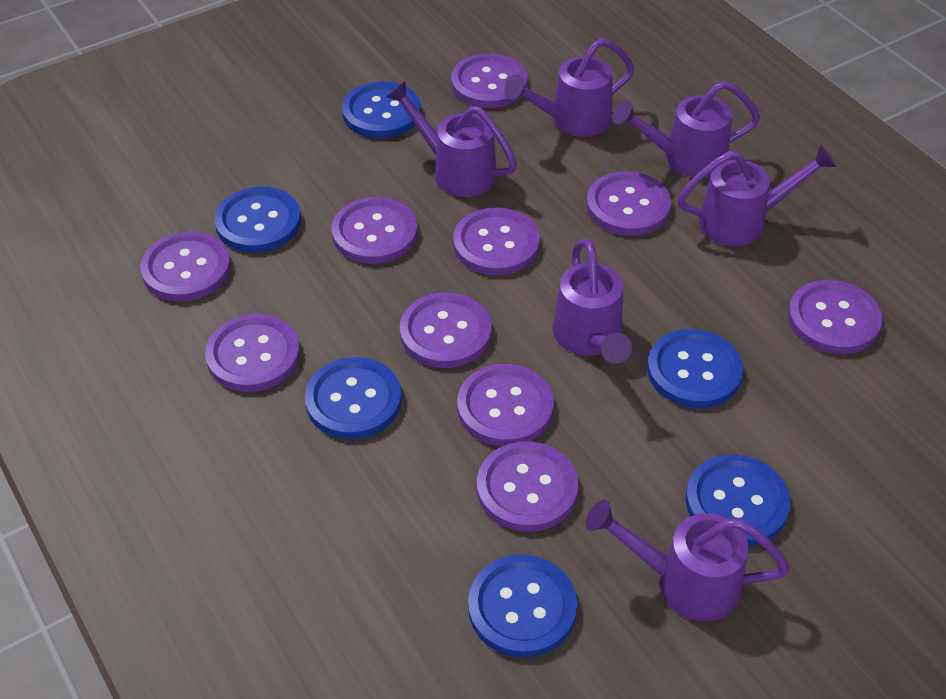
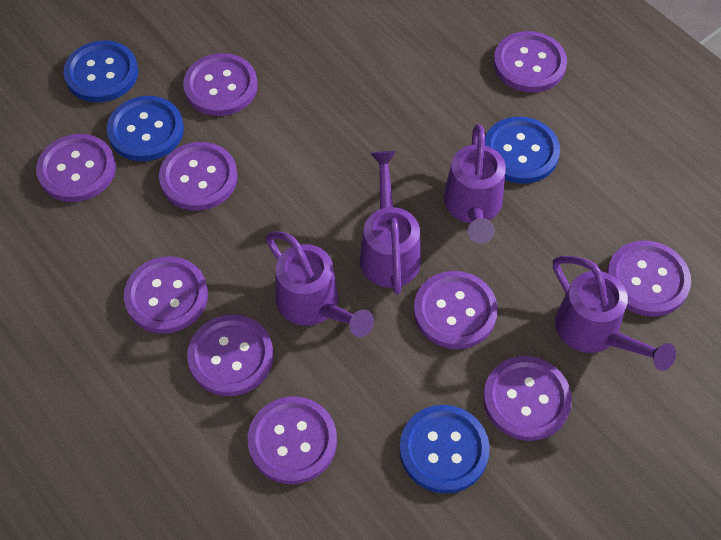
blue button: [214,187,301,252] [305,357,402,439] [342,82,421,138] [468,555,577,658] [647,329,743,408] [685,455,790,546] = 6 -> [63,41,138,102] [107,96,184,161] [399,405,490,494] [485,117,560,184] = 4
purple watering can: [386,81,517,197] [504,38,635,137] [553,239,632,364] [585,500,790,621] [613,81,760,178] [677,145,836,246] = 6 -> [266,231,374,337] [360,151,421,295] [444,124,506,244] [553,256,676,371] = 4

